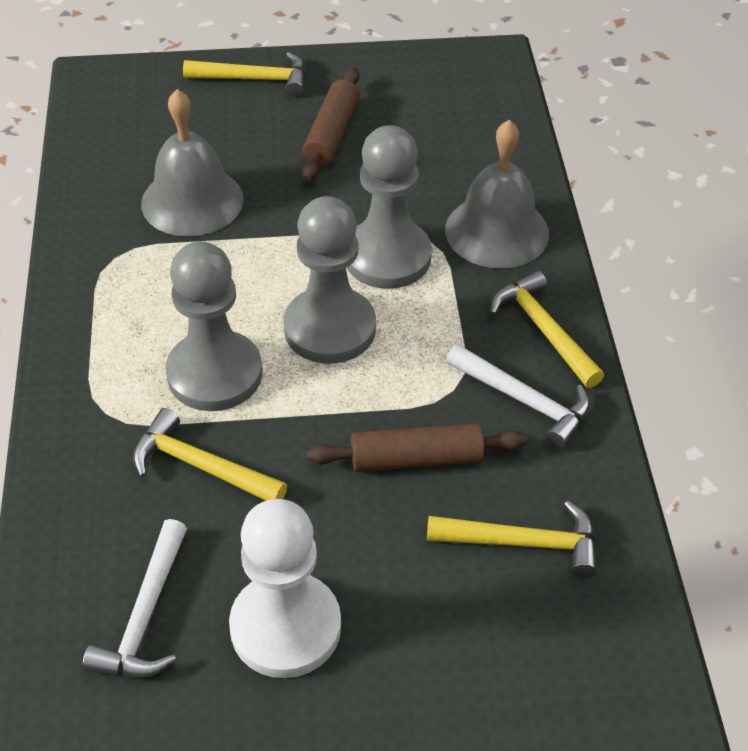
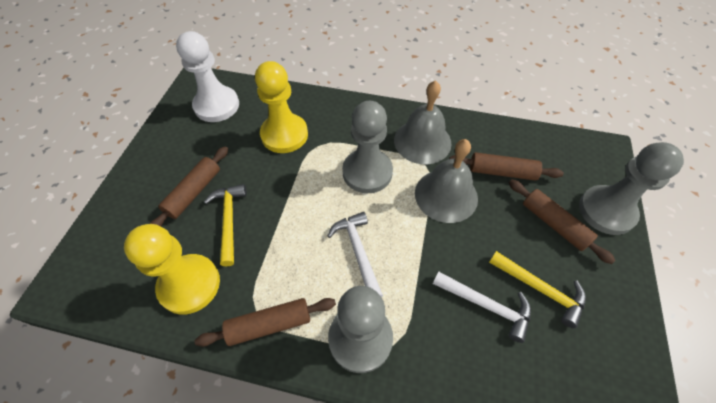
brown rolling pin: [302,67,360,181] [307,423,527,472] = 2 -> [149,146,228,226] [195,298,336,347] [449,152,564,181] [509,179,616,264] = 4
yellow hammer: [133,408,287,501] [183,52,306,97] [427,501,597,578] [490,271,604,388] = 4 -> [204,184,247,267] [489,251,586,328] = 2
yellow pawn: none = 0 -> [124,224,220,315] [255,61,308,153] = 2

